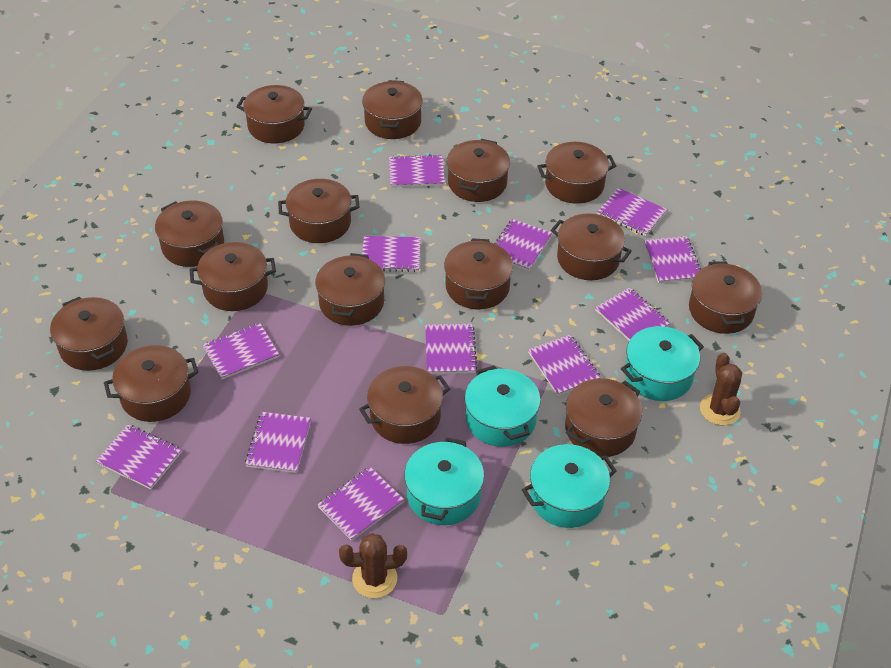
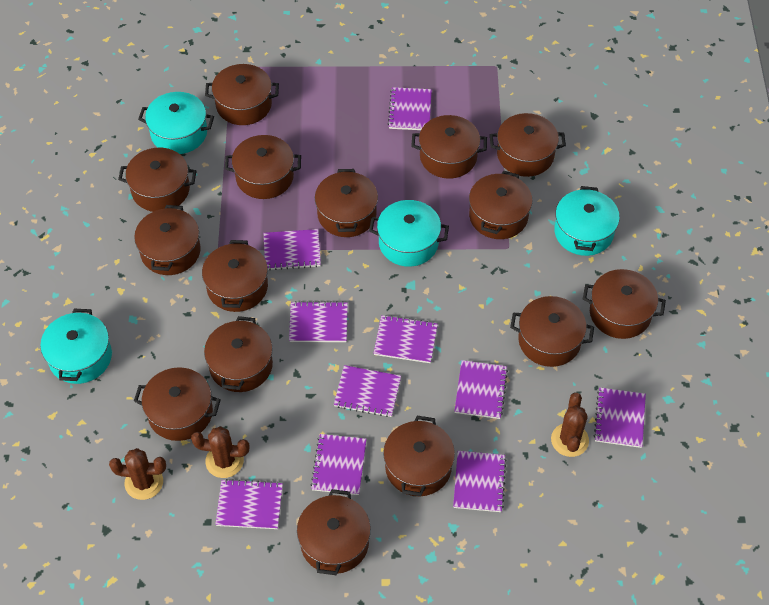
brown cactus: [339,533,407,598] [700,353,742,425] = 2 -> [109,448,166,500] [191,426,250,478] [551,393,589,457] = 3
purple notebook: [96,424,182,489] [203,323,279,379] [245,412,311,473] [317,467,404,541] [362,236,421,272] [389,154,445,187] [425,324,478,374] [494,219,552,271] [528,335,601,396] [595,288,670,341] [597,188,667,236] [644,236,701,283] = 12 -> [215,479,283,529] [264,229,321,270] [289,301,348,342] [310,434,367,495] [334,365,401,417] [374,315,438,363] [388,87,432,130] [453,451,507,512] [455,360,508,419] [594,388,646,448] = 10

